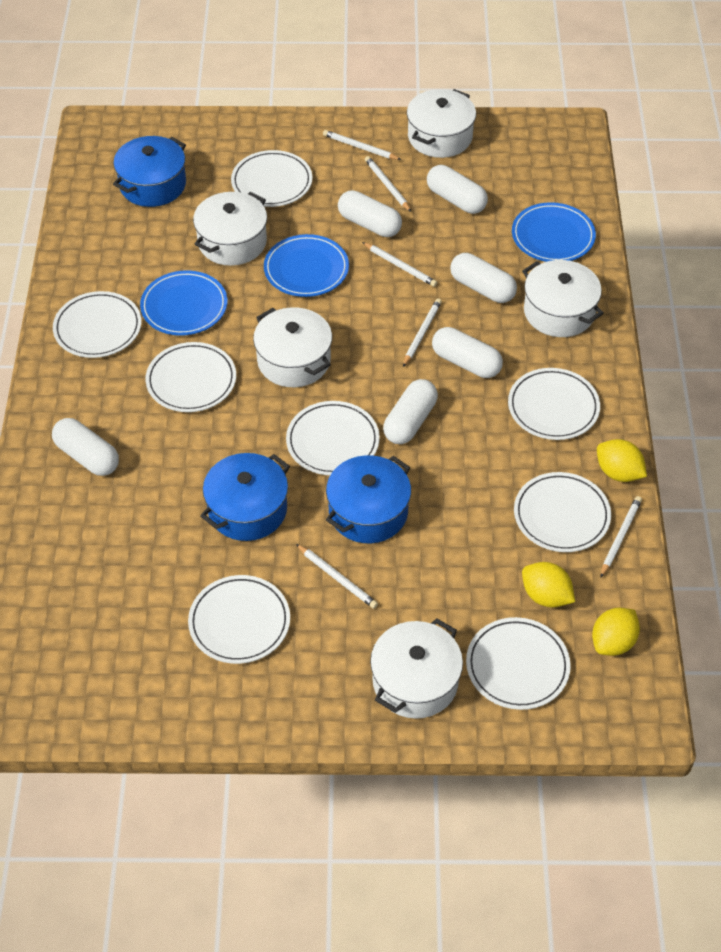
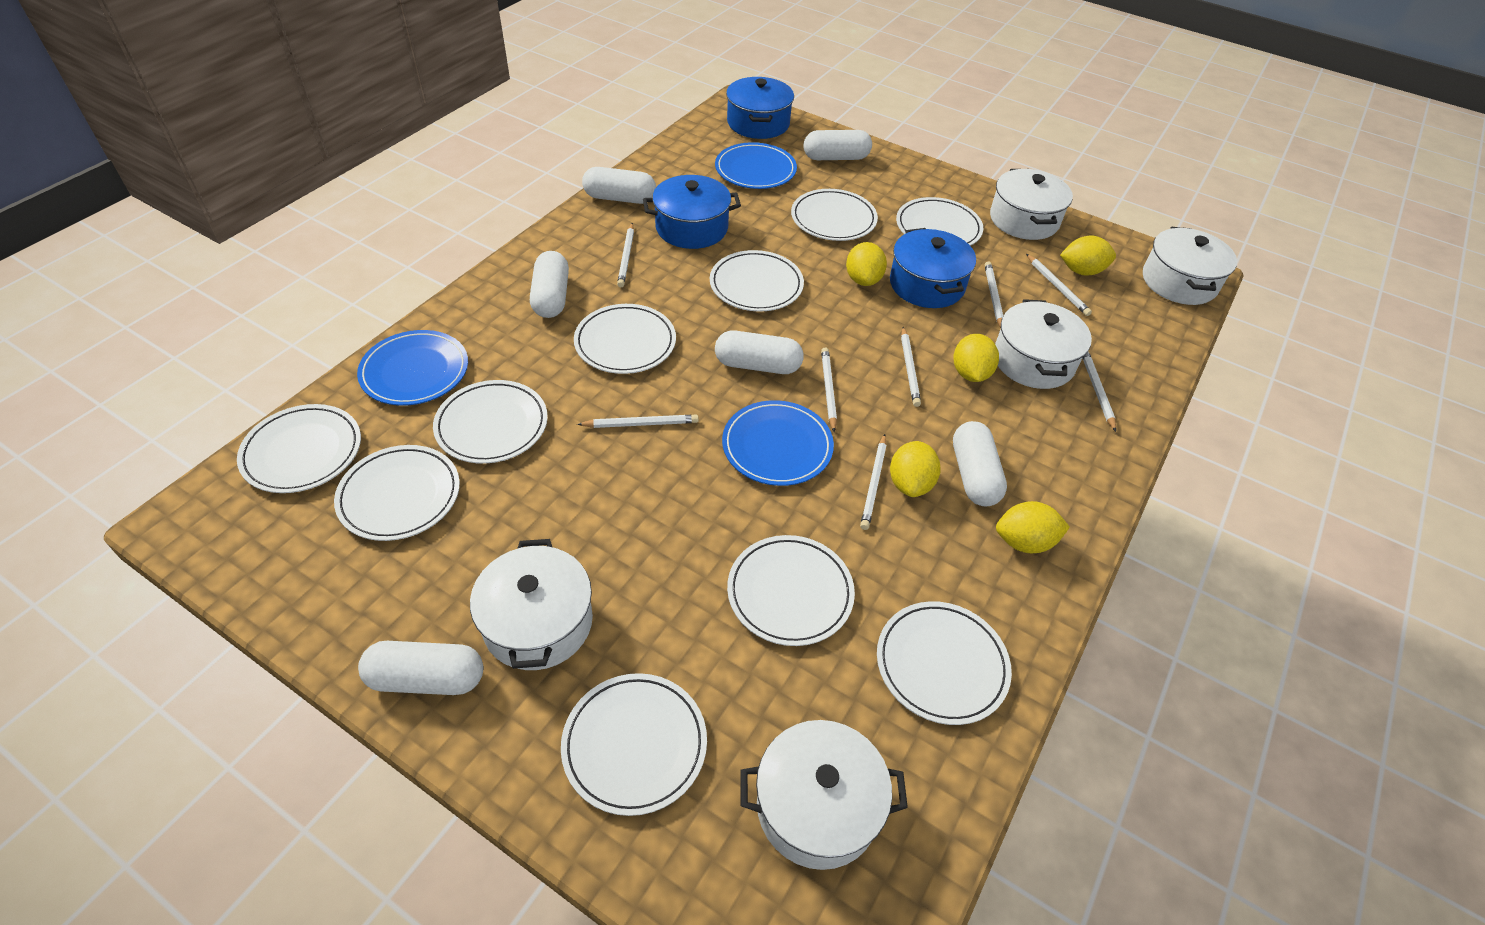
white pencil: [296,544,378,609] [323,130,401,160] [362,242,437,287] [365,156,411,212] [403,298,442,367] [600,496,642,578] = 6 -> [577,415,699,428] [617,223,634,287] [821,347,837,432] [860,434,887,530] [901,327,921,407] [985,261,1003,328] [1026,254,1092,316] [1082,351,1116,432] = 8
white plate: [53,291,141,358] [146,342,236,412] [188,575,290,664] [231,150,312,207] [286,401,380,475] [466,617,571,710] [508,368,600,440] [514,472,611,552] = 8 -> [237,404,361,493] [334,445,460,541] [433,380,548,464] [561,673,707,816] [574,304,676,374] [710,250,804,312] [727,535,855,646] [791,189,878,241] [877,601,1012,725] [896,197,983,246] = 10
yellow lemon: [522,562,575,608] [592,608,640,656] [597,439,647,482] = 3 -> [846,242,887,286] [890,441,941,497] [953,334,999,382] [996,501,1070,553] [1060,235,1116,276] = 5

